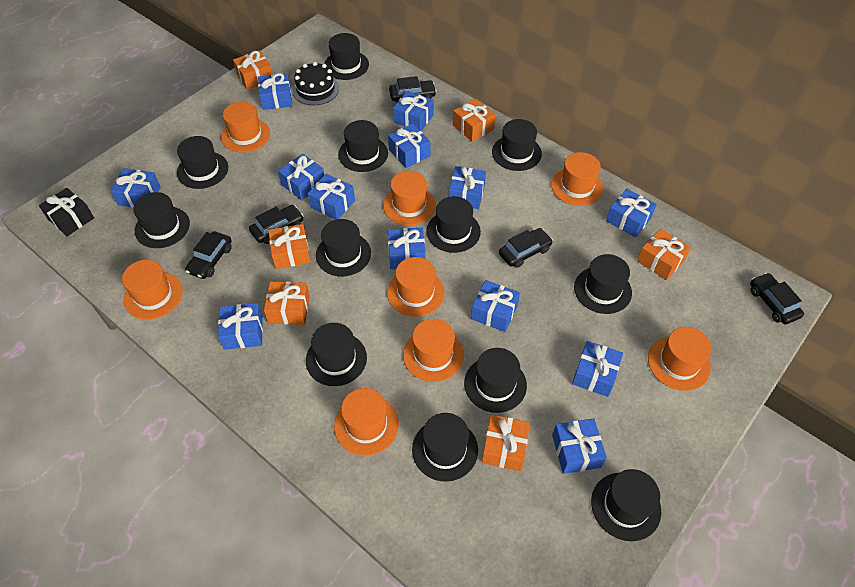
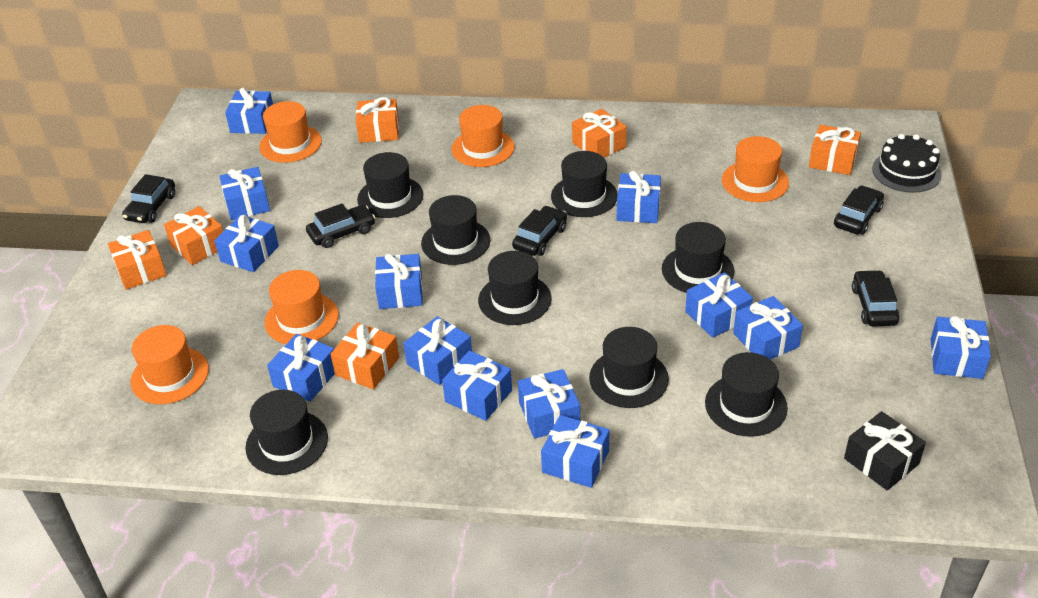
black hat: [133,192,190,248] [177,136,228,189] [306,323,367,386] [316,219,371,277] [324,33,369,80] [338,120,388,172] [412,413,478,482] [426,196,481,253] [464,348,527,413] [492,119,542,171] [574,254,632,314] [591,469,661,541] = 12 -> [245,390,328,475] [357,152,423,218] [421,195,490,265] [478,251,552,325] [551,151,618,217] [589,327,669,408] [662,222,734,293] [705,352,788,437] = 8
orange hat: [122,260,183,320] [221,102,270,152] [334,388,399,456] [383,171,436,226] [387,257,445,317] [403,319,464,382] [551,152,603,206] [648,327,712,391] = 8 -> [131,325,209,404] [259,101,322,163] [264,270,339,344] [452,105,515,167] [722,136,789,202] = 5

